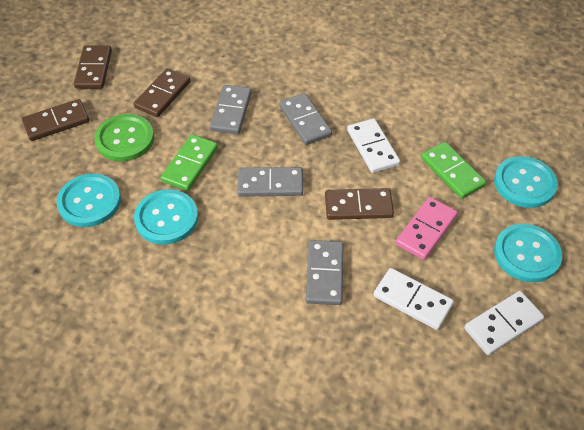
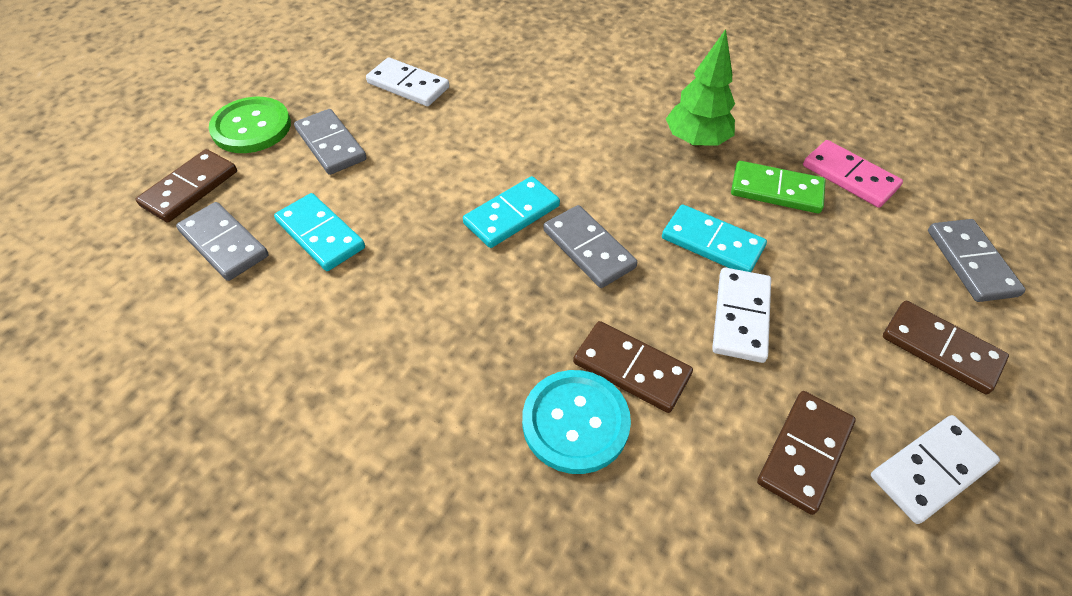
green domino: [161,134,218,191] [421,142,486,199] = 2 -> [731,161,826,213] = 1
green tree: none = 0 -> [666,29,735,147] = 1
turquoise button: [57,174,121,227] [134,189,198,245] [494,156,558,208] [494,224,562,282] = 4 -> [522,370,631,474] = 1
turquoise domino: none = 0 -> [274,193,365,271] [463,176,560,248] [662,204,767,272] = 3

